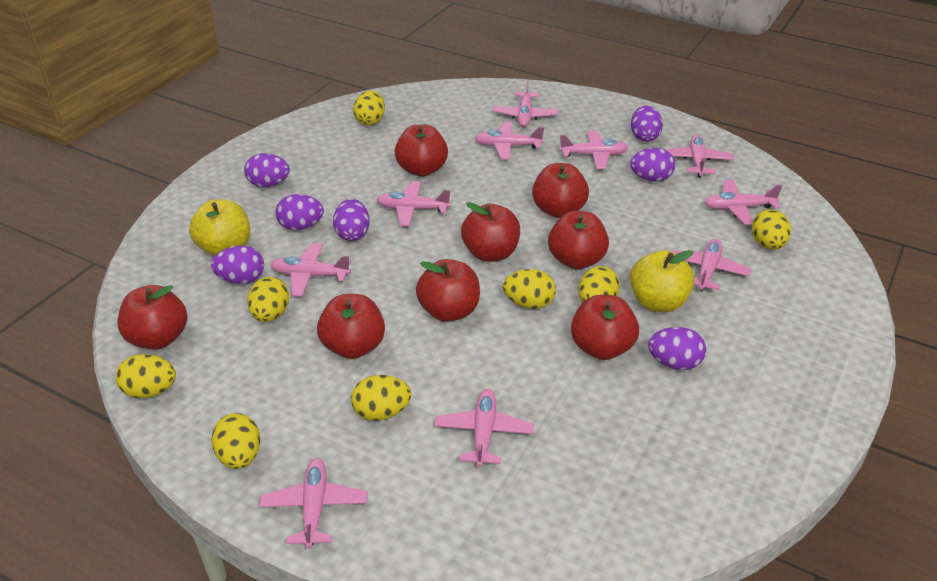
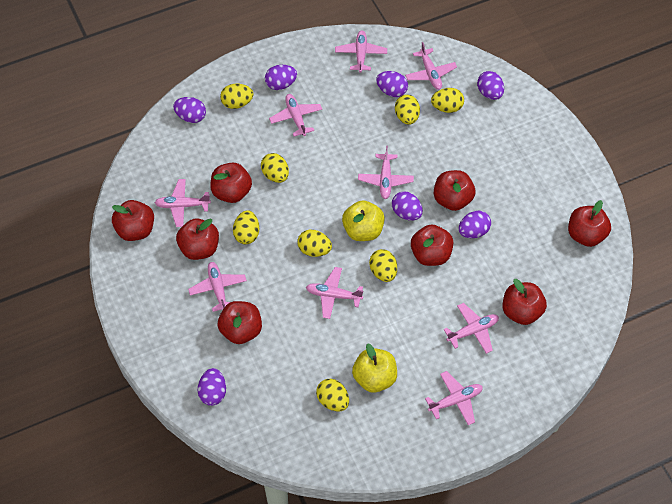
pink plane: [259,458,368,549] [270,243,351,297] [376,181,451,226] [434,389,534,467] [475,122,544,160] [492,79,558,127] [559,130,628,169] [664,135,734,178] [670,239,752,291] [705,180,782,225] = 10 -> [155,179,211,227] [188,262,247,312] [269,94,322,136] [306,267,363,319] [335,31,387,73] [358,146,414,199] [405,42,457,90] [425,371,483,425] [443,303,499,354] = 9

